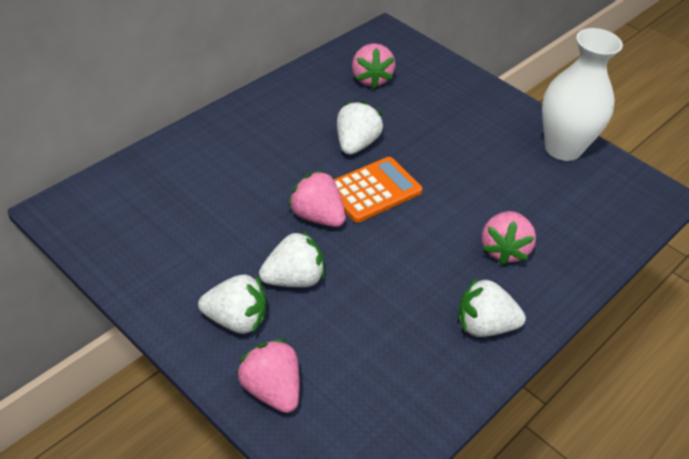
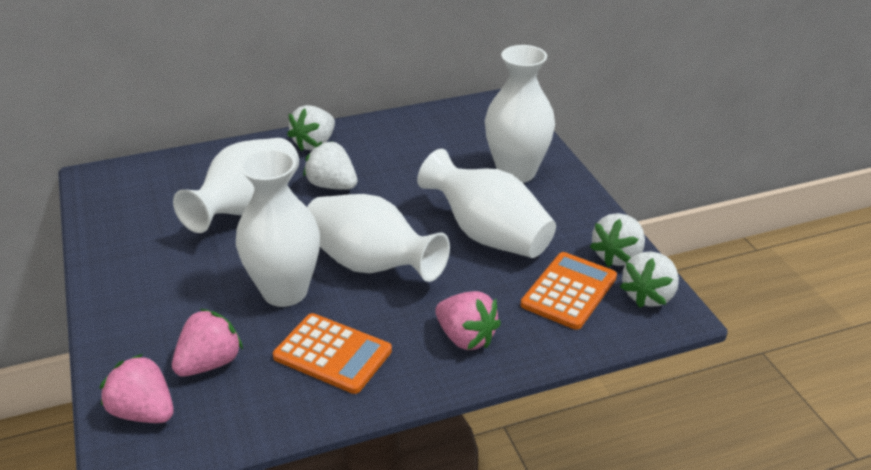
orange calculator: [334,157,423,223] = 1 -> [273,313,392,394] [521,252,617,330] = 2
pink strawberry: [236,339,300,413] [288,170,346,227] [352,43,395,89] [482,211,536,265] = 4 -> [100,354,174,423] [172,309,243,376] [435,291,501,350] = 3
white vase: [542,28,623,161] = 1 -> [173,138,299,233] [236,149,320,307] [307,194,450,282] [417,149,556,258] [485,45,555,183] = 5

